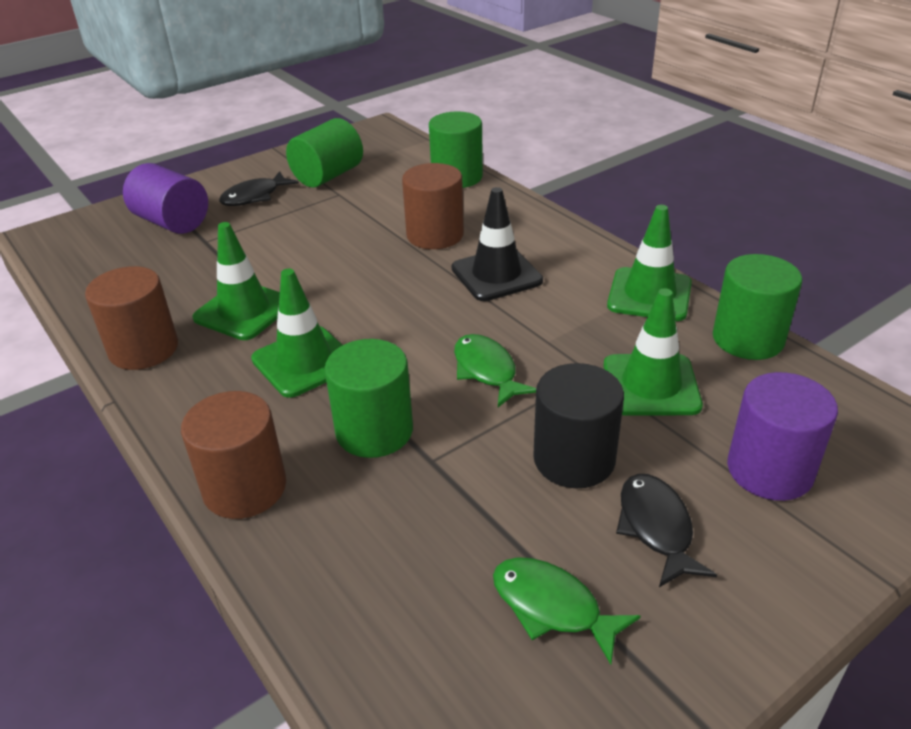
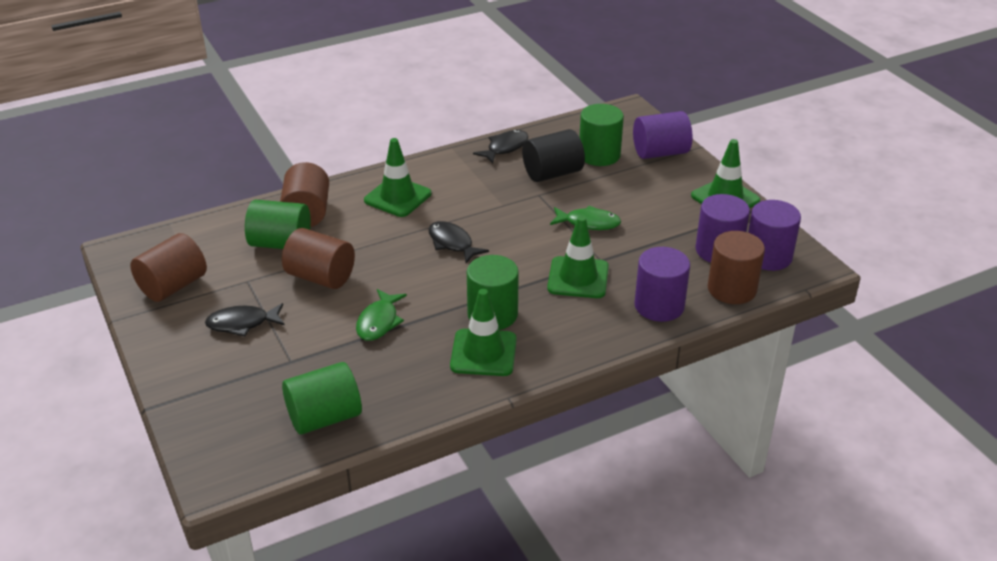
black fish: [219,171,299,206] [616,474,717,587] = 2 -> [205,303,284,337] [428,221,489,263] [473,130,528,164] = 3
black traffic cone: [452,187,543,301] = 1 -> none = 0
brown cylinder: [85,266,178,370] [181,391,286,519] [402,163,464,249] = 3 -> [130,233,207,302] [280,162,329,227] [282,228,355,289] [708,231,765,304] = 4
purple cylinder: [123,163,208,234] [727,372,838,501] = 2 -> [633,111,693,159] [634,247,690,322] [695,194,750,263] [748,200,801,271] = 4

